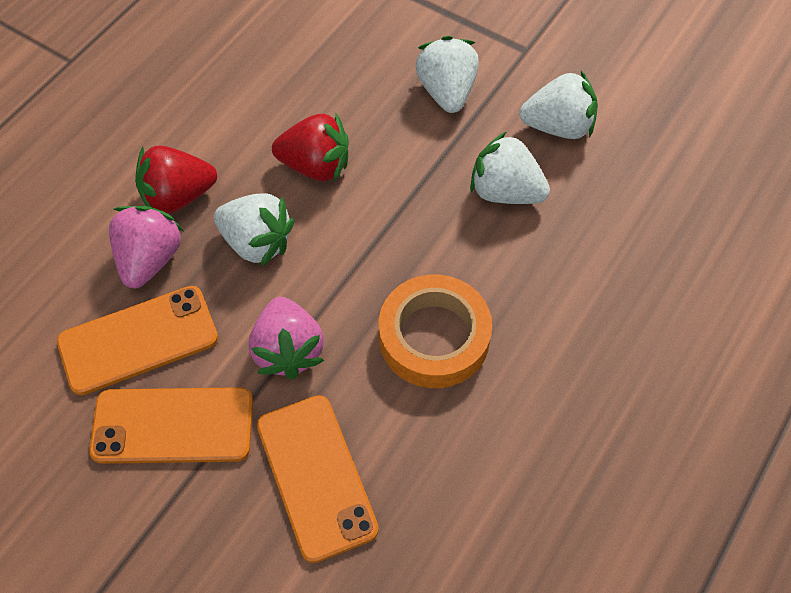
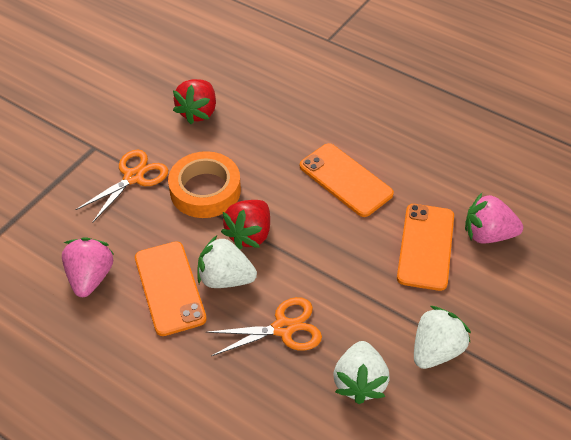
orange scissors: none = 0 -> [75,150,168,223] [206,297,322,356] = 2
white strawberry: [214,193,294,267] [415,36,479,113] [470,132,550,204] [519,71,598,139] = 4 -> [197,235,257,288] [333,341,390,404] [414,306,471,369] = 3

